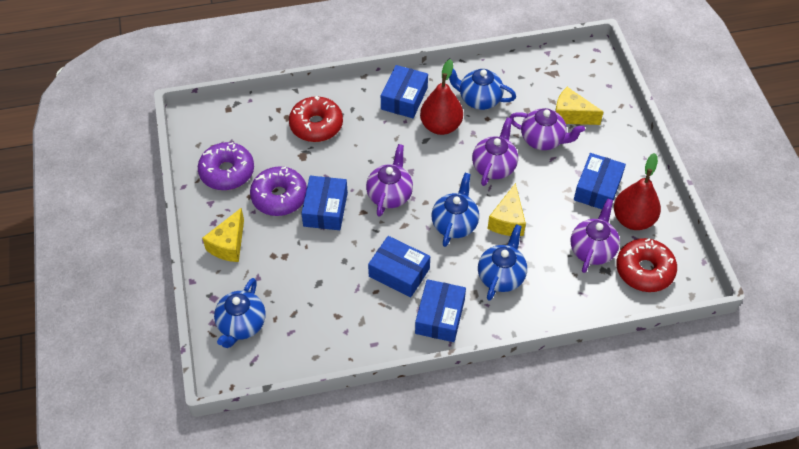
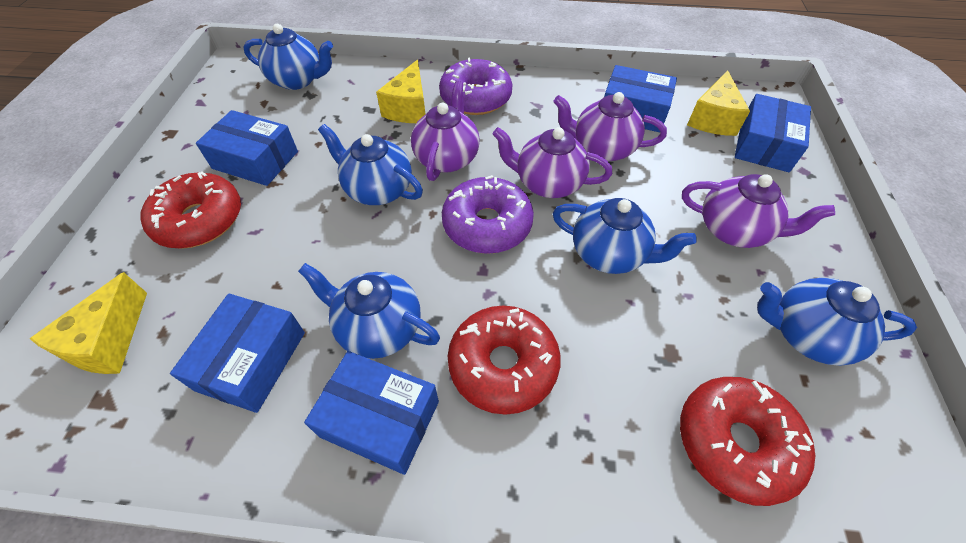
blue teapot: [214,278,266,348] [431,173,479,247] [449,69,516,110] [478,224,527,301] = 4 -> [243,24,333,90] [298,263,440,359] [318,124,423,205] [553,198,697,274] [757,278,917,366] = 5
red donut: [289,96,343,142] [616,238,677,292] = 2 -> [140,171,241,249] [448,306,561,415] [680,377,815,506] = 3
red pear: [420,59,463,135] [614,153,661,230] = 2 -> none = 0

